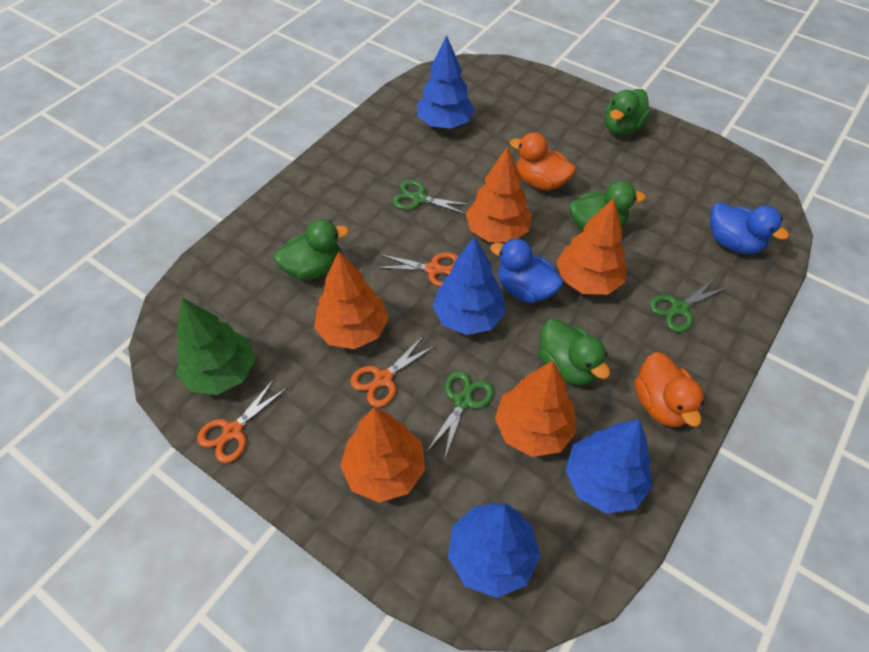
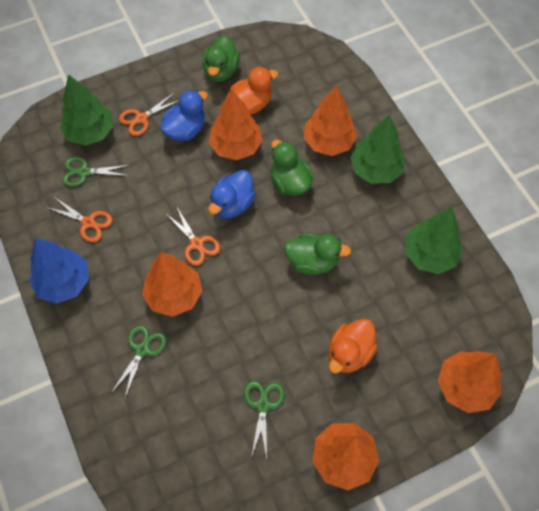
blue tree: [417,35,475,129] [433,237,506,335] [448,503,540,598] [565,419,653,514] = 4 -> [29,238,89,304] = 1
green duck: [274,219,349,280] [538,319,610,385] [569,181,646,231] [605,89,651,136] = 4 -> [202,35,240,82] [271,140,314,196] [284,234,351,275] = 3
green tree: [176,298,255,395] = 1 -> [60,74,114,146] [350,115,405,184] [405,208,463,274] = 3

